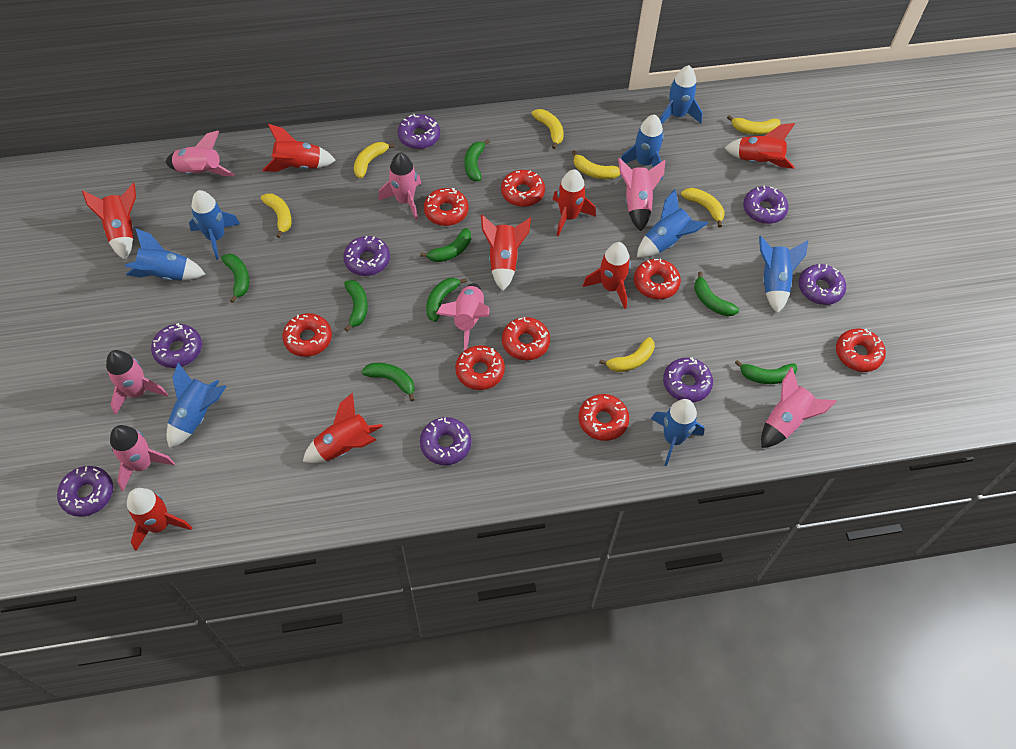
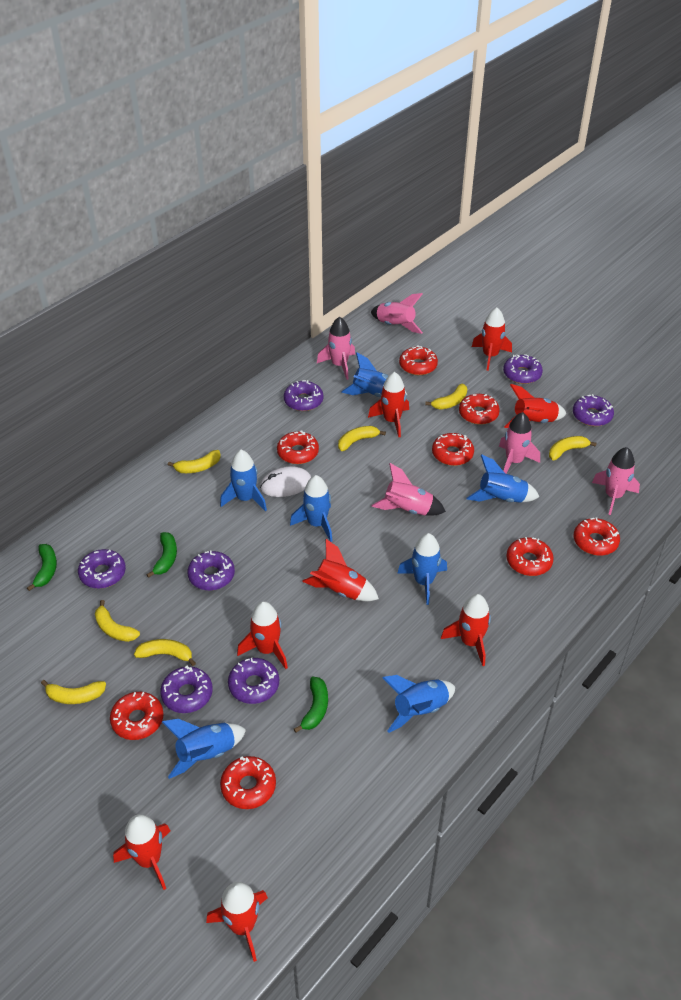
blue rocket: [125,228,205,281] [167,363,227,449] [189,190,240,260] [621,114,664,180] [637,189,708,258] [651,399,705,466] [660,65,703,124] [759,236,808,314] = 8 -> [162,719,246,779] [220,450,267,511] [290,475,332,542] [341,352,407,397] [382,675,455,733] [398,533,447,605] [466,454,539,503] = 7
green banana: [221,254,249,303] [344,280,368,331] [362,363,415,402] [420,228,471,262] [426,278,467,322] [465,139,490,181] [694,271,739,316] [735,360,797,384] = 8 -> [27,544,57,591] [146,532,177,578] [294,677,328,733] = 3
pink rocket: [106,350,168,415] [110,425,175,491] [166,131,235,176] [378,153,421,220] [436,283,489,351] [618,158,665,231] [761,367,837,448] = 7 -> [317,317,355,380] [371,293,423,334] [372,463,446,515] [499,412,540,474] [592,447,640,515] = 5
purple donut: [57,466,113,517] [151,323,202,368] [343,236,390,276] [398,114,440,149] [420,417,472,465] [663,357,713,402] [743,186,788,224] [799,264,846,305] = 8 -> [78,549,126,588] [160,665,213,713] [187,550,235,590] [228,658,279,704] [284,380,323,411] [503,354,543,384] [573,394,614,426] = 7
white mouse: none = 0 -> [260,466,311,497] = 1

